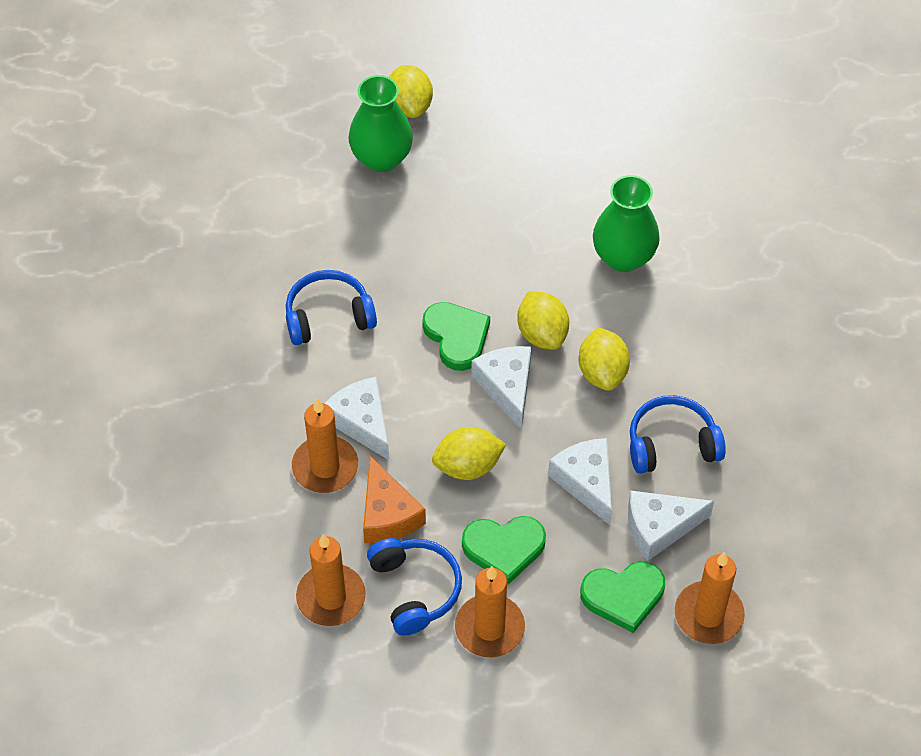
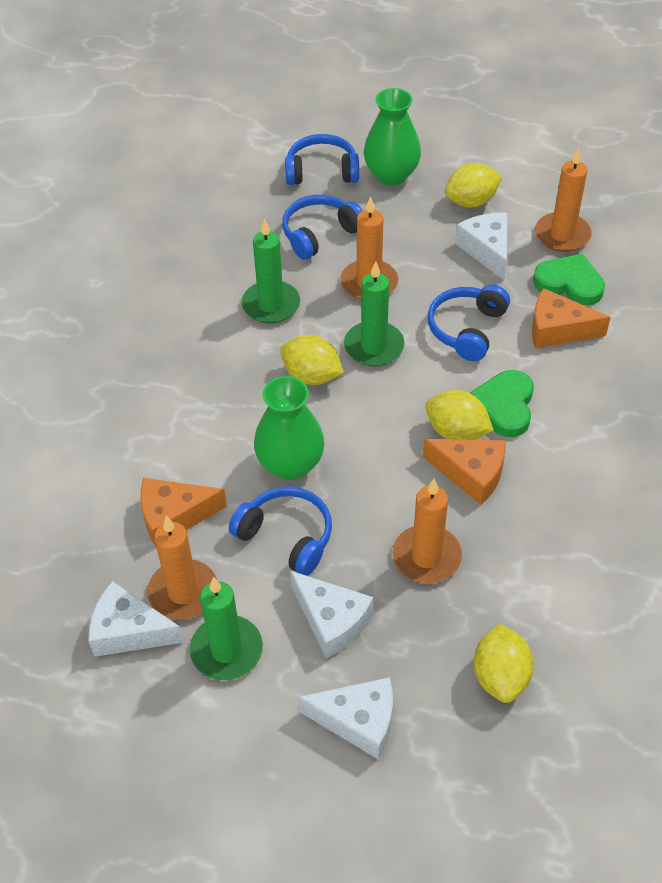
blue headphones: [286,270,377,345] [367,538,462,636] [630,395,726,474] = 3 -> [229,486,332,576] [282,195,363,260] [285,134,359,185] [428,285,510,361] = 4
green candle: none = 0 -> [190,577,263,680] [242,219,300,324] [344,261,405,367] = 3
green heart: [422,302,490,371] [462,516,546,585] [580,562,665,633] = 3 -> [470,370,534,437] [533,254,605,306] = 2
orange cheese: [363,456,426,543] = 1 -> [140,478,227,547] [423,439,506,505] [532,288,611,348] = 3

